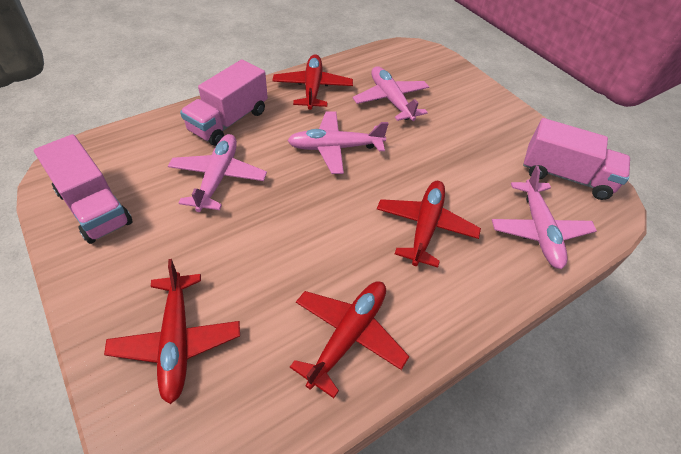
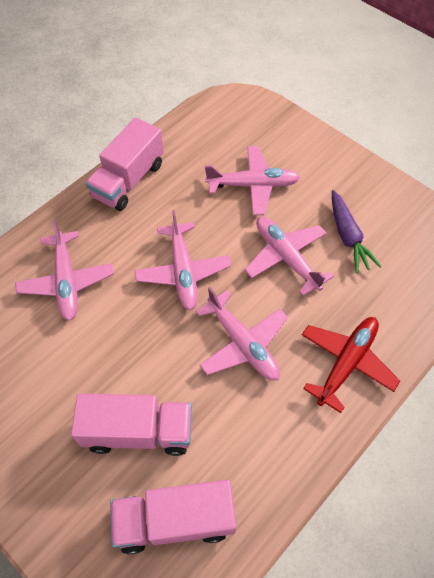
pink plane: [168,134,267,212] [287,111,389,174] [353,66,429,121] [492,165,597,269] = 4 -> [15,220,114,321] [134,210,231,310] [196,287,288,381] [205,146,300,215] [244,217,334,296] = 5
purple carrot: none = 0 -> [332,190,382,273] = 1
red plane: [104,259,240,404] [272,54,353,110] [290,281,409,398] [377,181,481,267] = 4 -> [302,317,400,413] = 1

